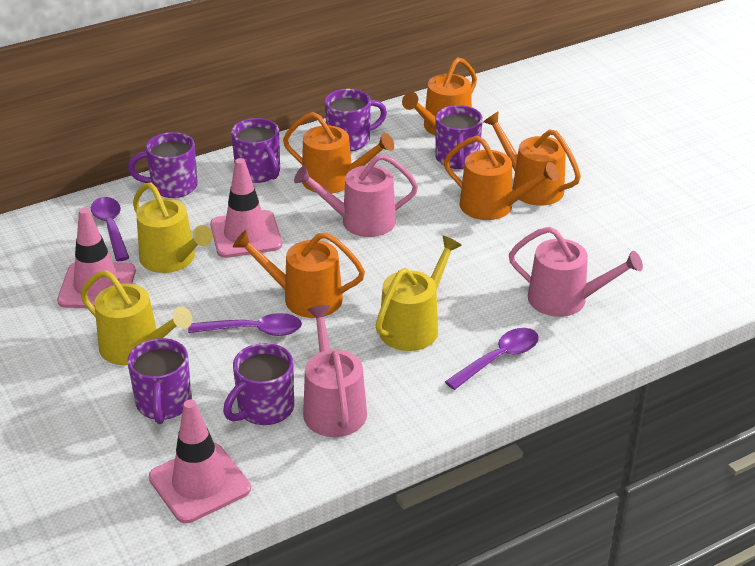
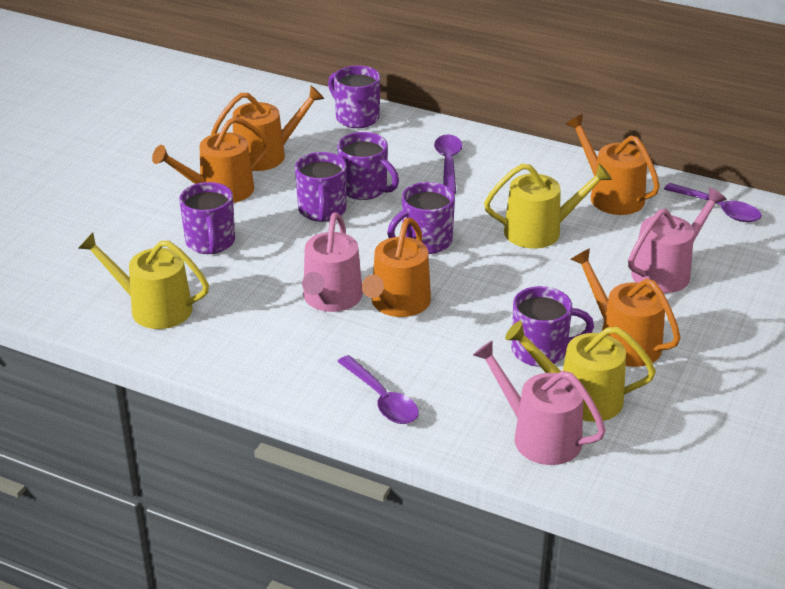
pink traffic cone: [57,208,136,308] [149,400,251,523] [210,158,282,258] = 3 -> none = 0

